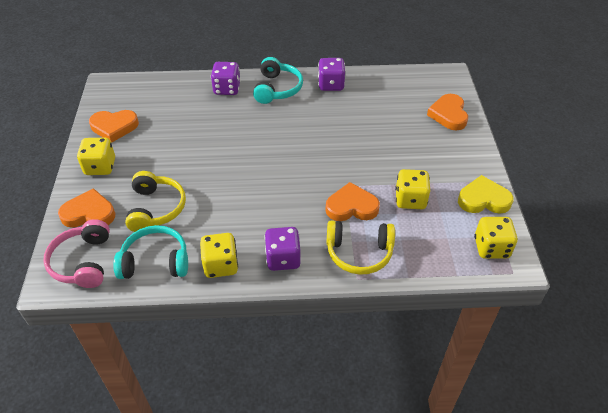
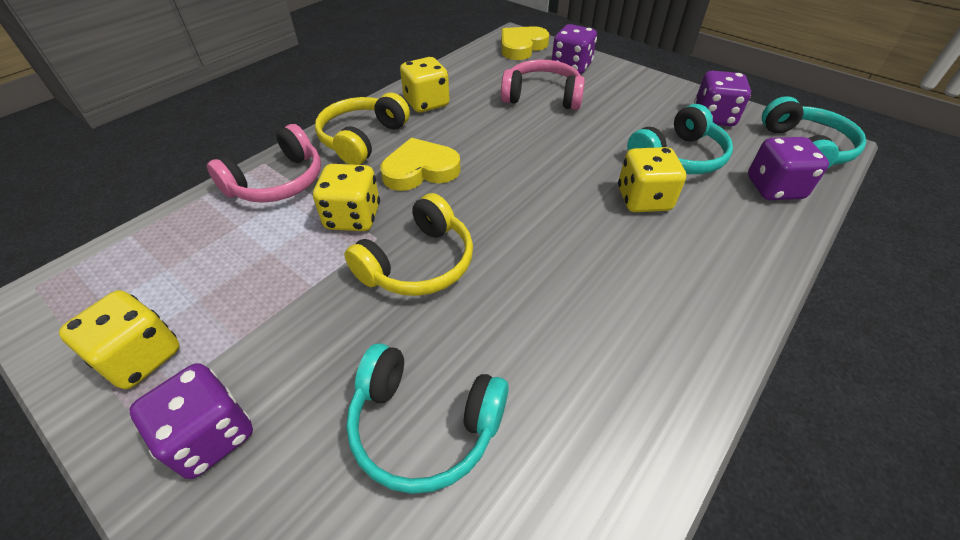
orange heart: [58,188,115,228] [89,110,139,143] [326,182,380,221] [427,94,468,130] = 4 -> none = 0
pink headphones: [43,219,110,288] = 1 -> [207,124,321,203] [501,59,585,110] = 2
purple dice: [211,62,241,95] [264,227,301,271] [318,58,345,91] = 3 -> [129,363,253,479] [552,24,597,74] [694,71,751,126] [748,137,829,200] = 4
turquoise headphones: [113,225,188,279] [253,57,303,104] = 2 -> [346,343,509,494] [627,104,733,174] [762,96,866,168] = 3
yellow heart: [458,175,514,214] = 1 -> [380,138,461,191] [501,26,549,60] = 2

